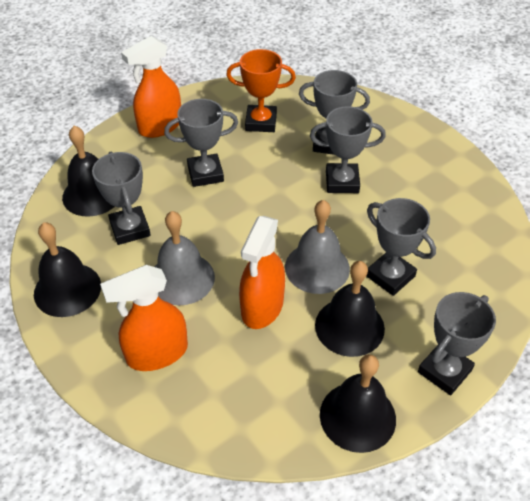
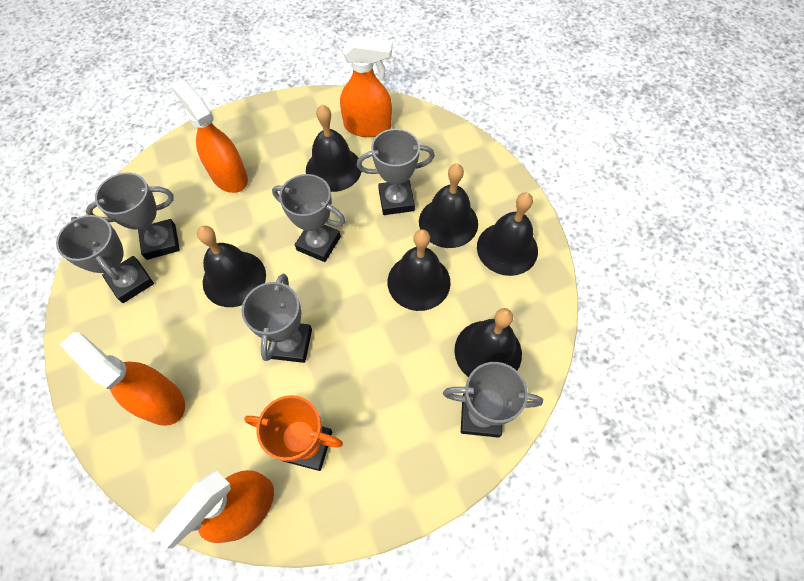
black bell: [34,222,101,317] [62,126,115,217] [315,261,385,357] [320,354,396,453] = 4 -> [197,226,266,307] [306,105,362,192] [388,229,451,311] [419,163,478,248] [454,308,522,377] [477,192,538,276] = 6
grey bell: [155,211,215,305] [285,200,350,294] = 2 -> none = 0
orange spray bottle: [100,265,188,371] [121,36,181,138] [239,216,285,329] = 3 -> [59,332,185,426] [154,470,274,549] [170,79,248,193] [340,36,392,137] = 4

